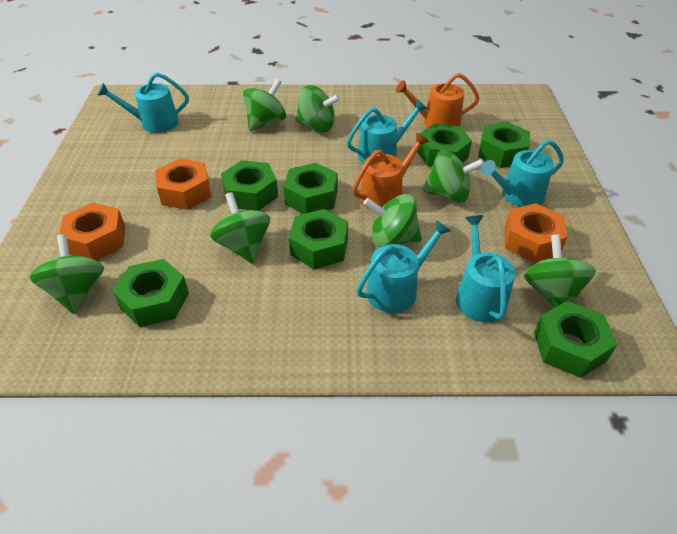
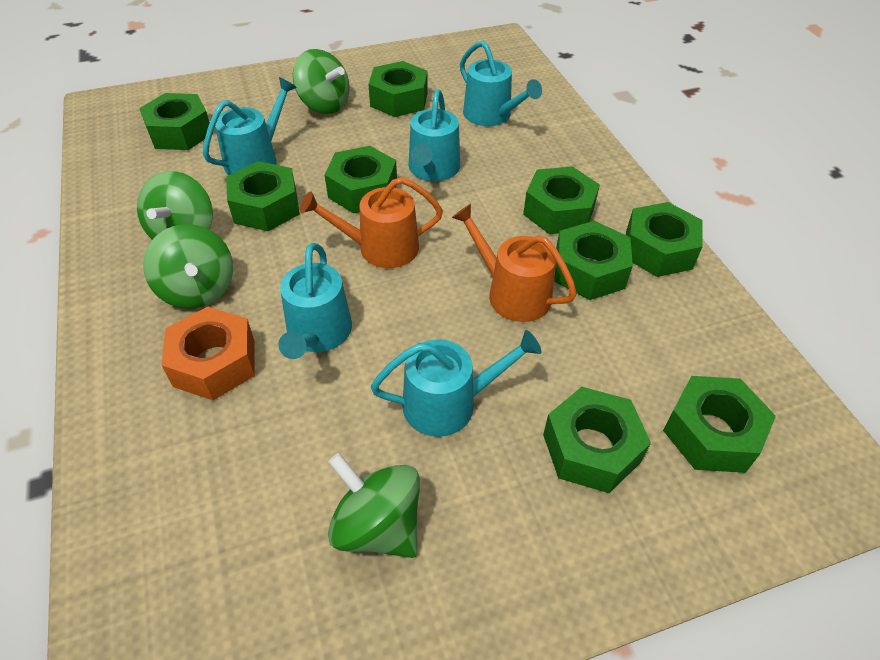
green nut: [112,259,189,327] [221,160,278,211] [283,163,338,214] [289,209,348,269] [417,123,472,167] [478,122,530,168] [534,301,617,378] = 7 -> [139,93,210,150] [226,161,300,231] [325,146,397,214] [368,61,428,117] [523,166,600,234] [543,387,651,493] [554,221,633,300] [626,202,703,277] [663,376,776,473] = 9
green spinning top: [30,234,104,314] [210,192,270,264] [243,79,286,131] [295,85,340,132] [363,194,422,247] [422,150,484,202] [524,234,596,308] = 7 -> [137,171,213,240] [143,224,233,309] [293,49,350,114] [328,453,420,558] = 4
orange nut: [59,203,125,260] [155,158,211,210] [504,203,567,263] = 3 -> [162,306,255,400] = 1

